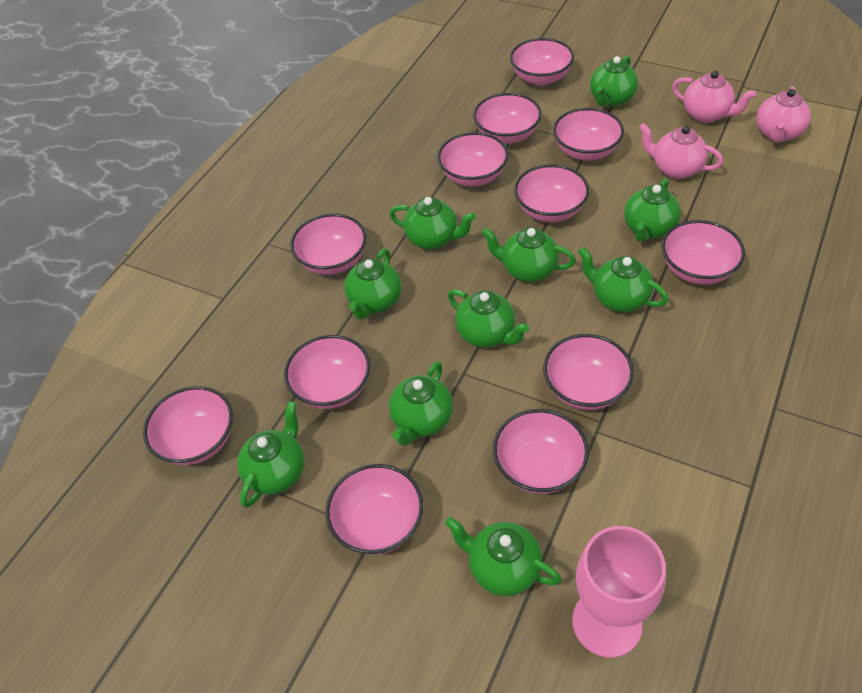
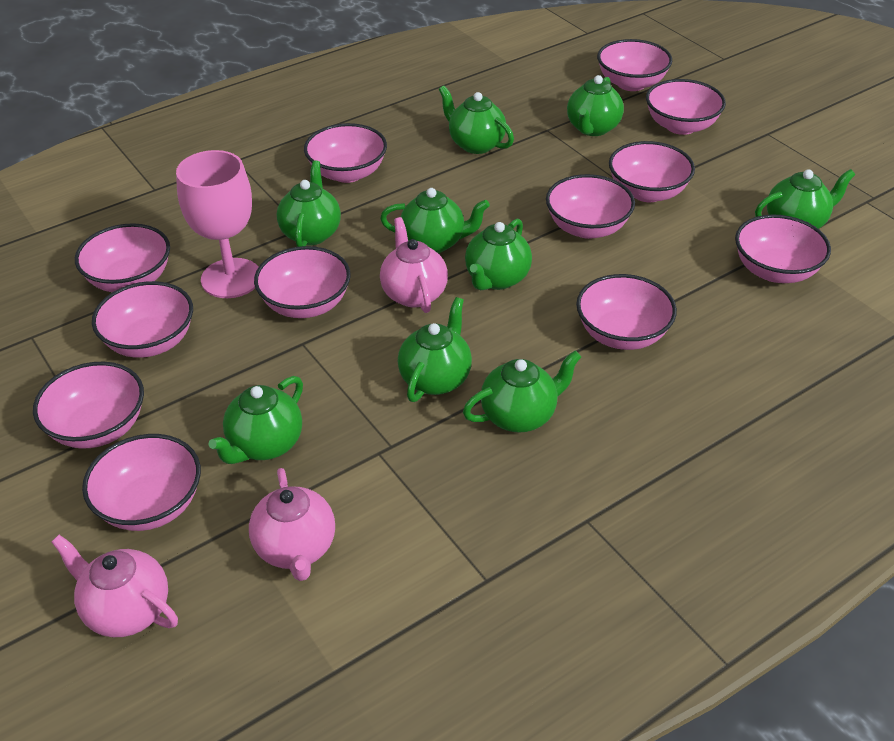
green teapot: [237,401,305,508] [345,248,402,320] [389,197,476,250] [389,361,453,446] [445,517,562,596] [448,289,529,348] [482,228,576,282] [578,247,668,312] [590,55,638,107] [624,178,681,242] = 10 -> [209,376,303,464] [277,160,341,247] [380,188,490,253] [398,297,472,402] [438,85,514,154] [463,351,581,433] [465,218,532,290] [567,75,624,136] [755,169,855,229] = 9

